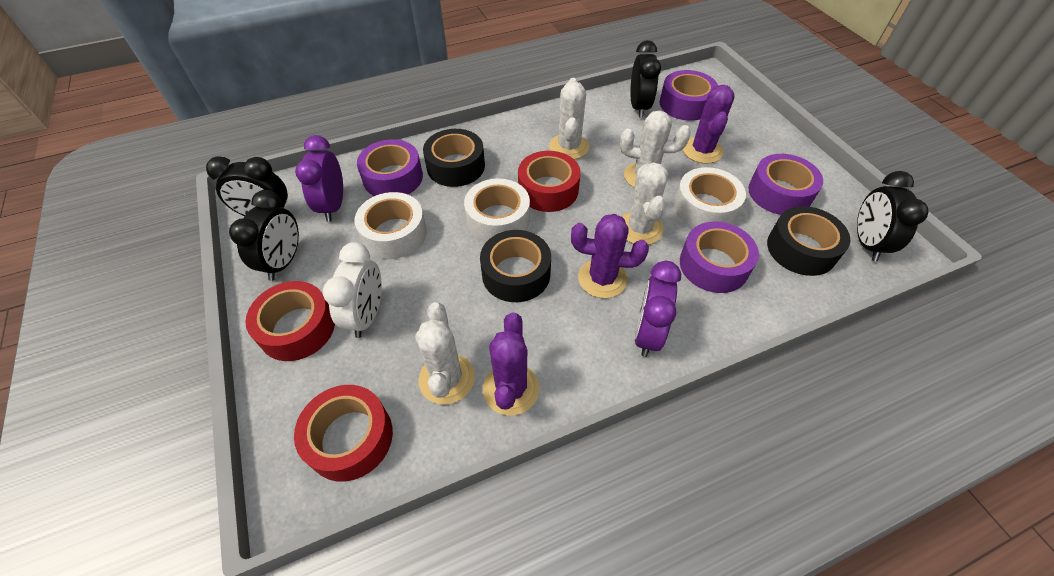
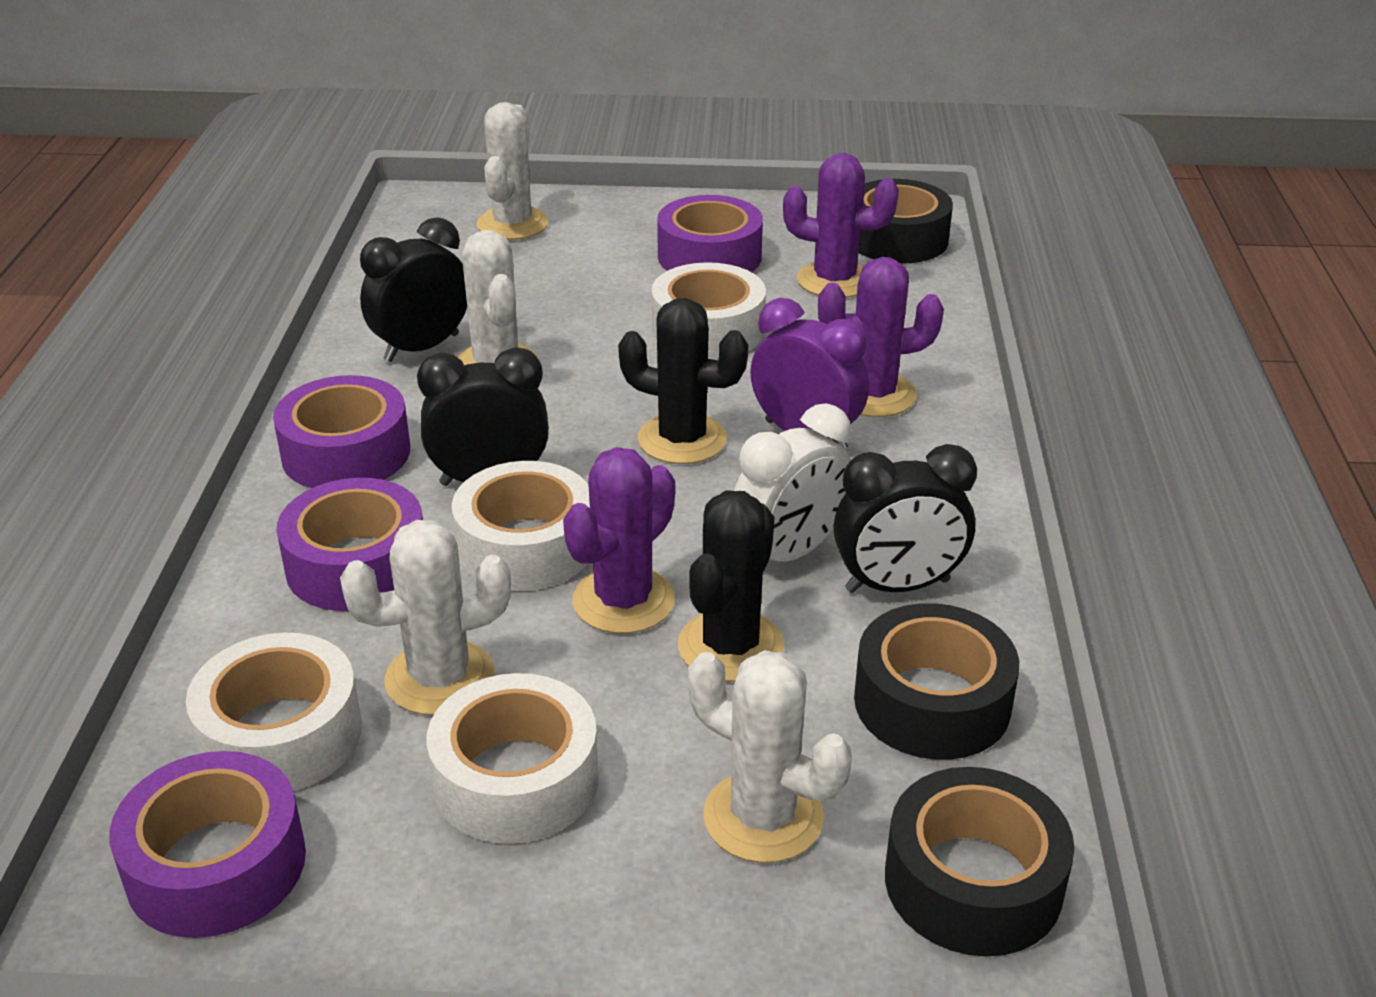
black cactus: none = 0 -> [618,298,748,464] [678,490,784,682] = 2
black clock: [206,156,288,216] [229,190,299,281] [630,40,661,118] [857,171,929,261] = 4 -> [360,217,467,362] [417,347,549,486] [834,444,977,593] = 3
purple clock: [295,135,343,222] [634,261,681,357] = 2 -> [750,298,869,449] = 1
red tape: [245,281,335,361] [294,385,393,482] [518,151,580,212] = 3 -> none = 0
white tape: [355,192,427,259] [464,178,530,242] [674,167,746,227] = 3 -> [186,633,362,791] [427,673,599,844] [452,461,590,591] [652,262,766,360] = 4

